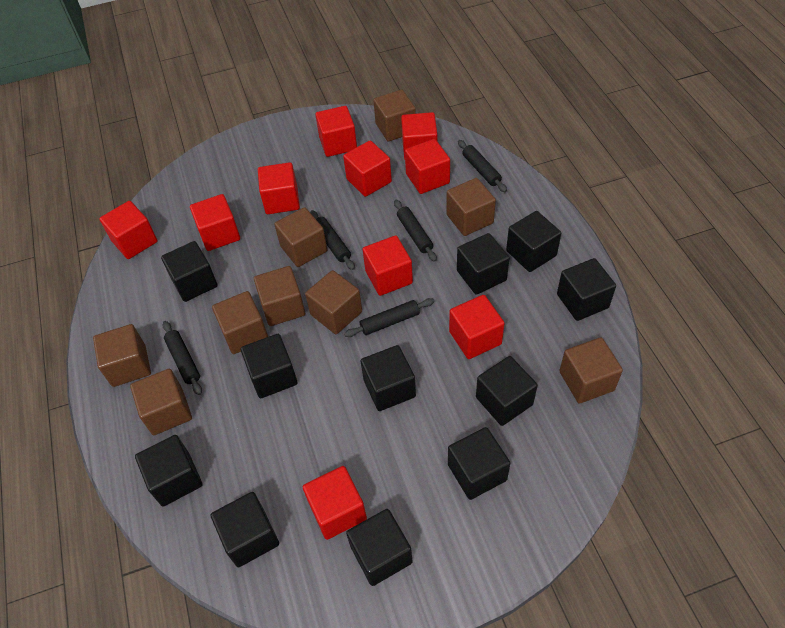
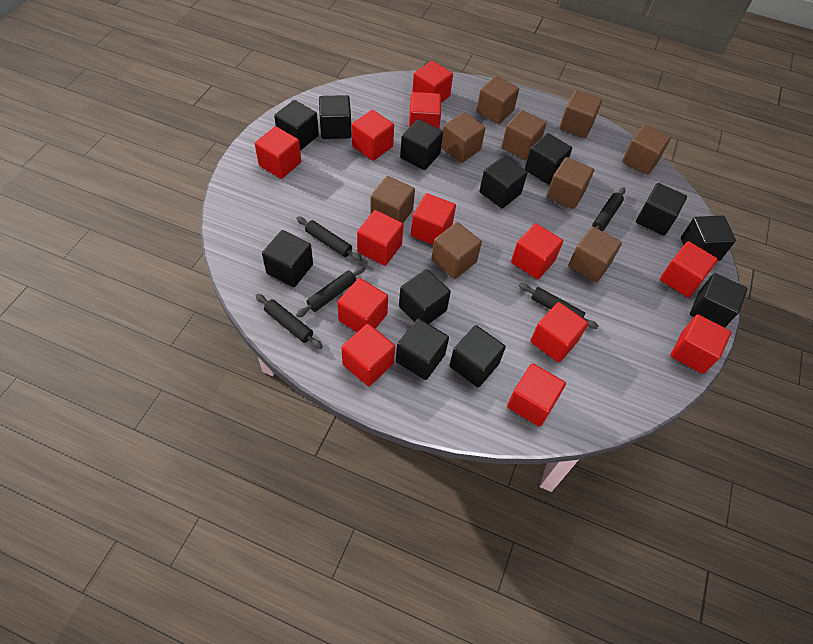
black cube: [135,435,203,507] [161,241,218,302] [211,492,279,567] [241,334,298,398] [346,509,413,586] [360,345,416,411] [448,427,510,500] [457,233,510,295] [476,356,538,426] [506,211,561,272] [557,258,616,321] = 11 -> [262,230,313,287] [274,100,319,151] [319,95,351,139] [396,318,449,380] [399,269,451,324] [400,119,443,170] [449,325,506,387] [480,156,528,208] [525,133,572,184] [636,183,687,236] [681,215,736,261] [690,273,748,328] = 12
red cube: [99,201,158,259] [190,194,240,251] [258,162,300,214] [303,466,367,540] [315,106,357,157] [343,141,392,197] [363,235,413,296] [401,112,437,159] [405,139,450,194] [449,295,505,359] = 10 -> [255,126,301,179] [337,278,388,332] [341,324,395,386] [352,110,394,161] [357,210,404,266] [409,92,441,129] [411,193,456,245] [412,61,453,103] [507,363,566,427] [511,223,563,279] [530,302,588,362] [660,241,718,298] [671,314,731,374] = 13

